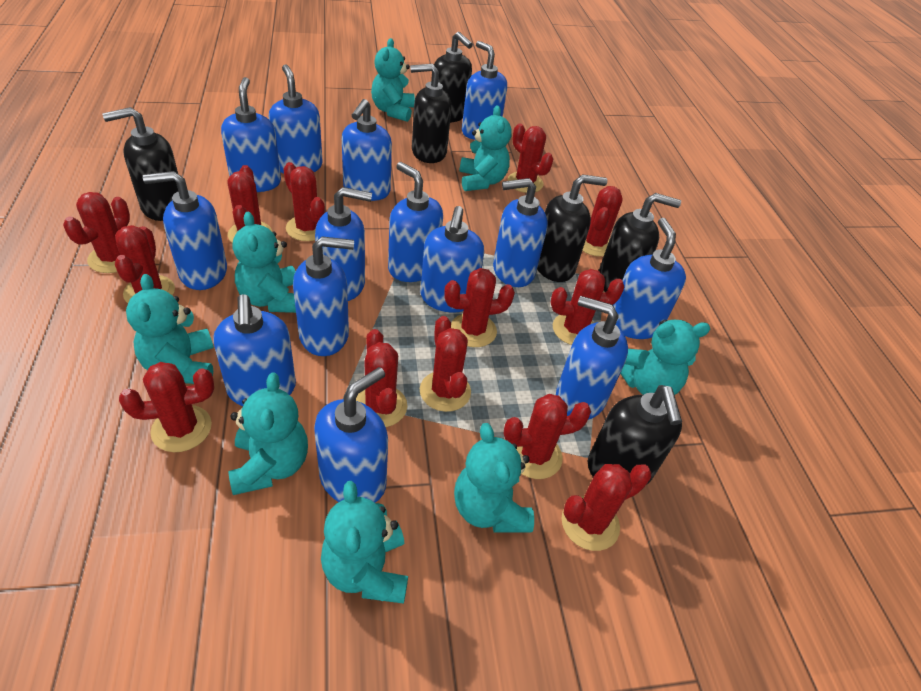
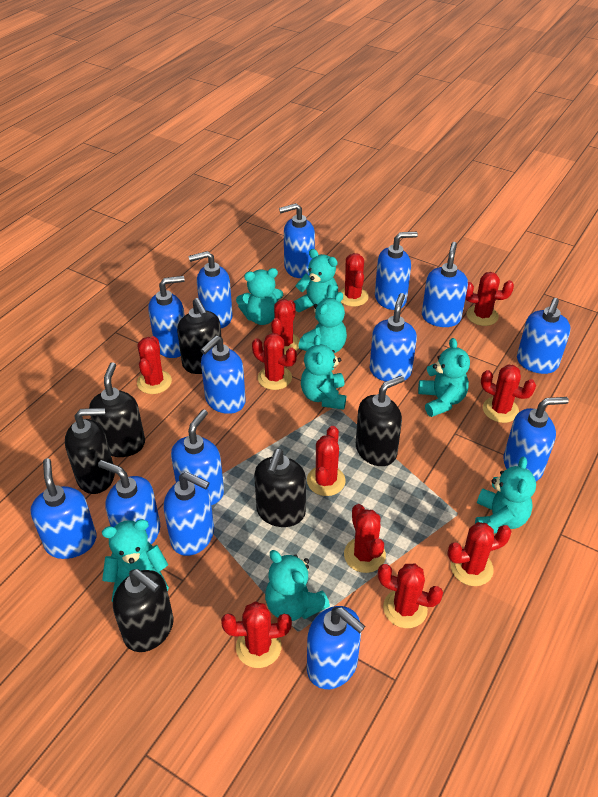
red cactus: [63,192,130,273] [115,225,175,303] [119,362,214,452] [228,165,272,243] [283,162,325,241] [356,329,407,427] [420,316,471,412] [444,268,515,347] [503,394,591,479] [508,123,553,193] [550,269,625,345] [561,464,651,551] [582,186,623,257] = 13 -> [137,336,172,394] [221,601,292,668] [252,333,297,390] [271,299,300,355] [307,426,346,496] [339,253,369,307] [344,504,386,573] [378,563,443,628] [447,522,512,586] [465,272,514,326] [481,364,536,423] = 11

